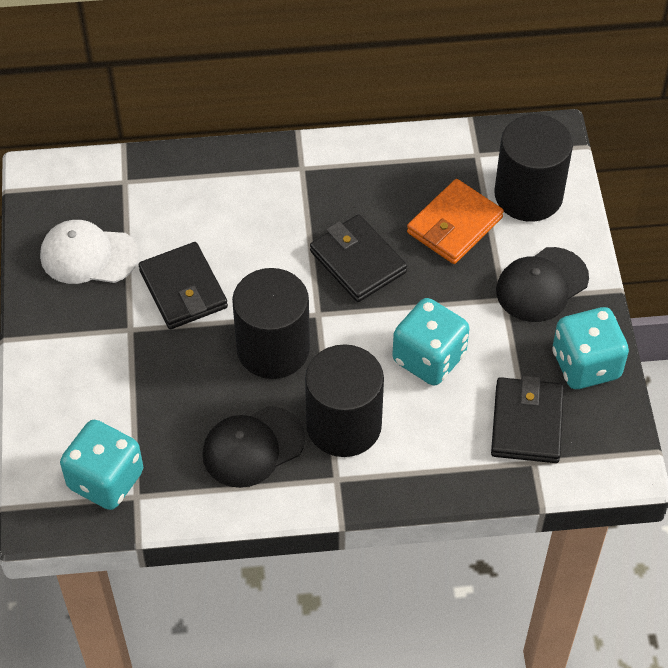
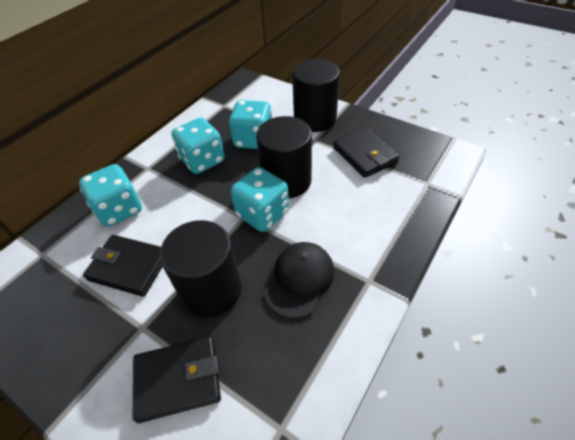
black cap: [202,406,305,488] [496,247,589,322] = 2 -> [264,242,334,319] = 1
orange wallet: [407,179,504,264] = 1 -> none = 0
turquoise dice: [60,420,143,510] [392,298,469,385] [552,307,629,389] = 3 -> [79,164,142,227] [172,118,225,174] [229,100,272,149] [230,167,289,232] = 4
white cap: [40,220,139,284] = 1 -> none = 0

